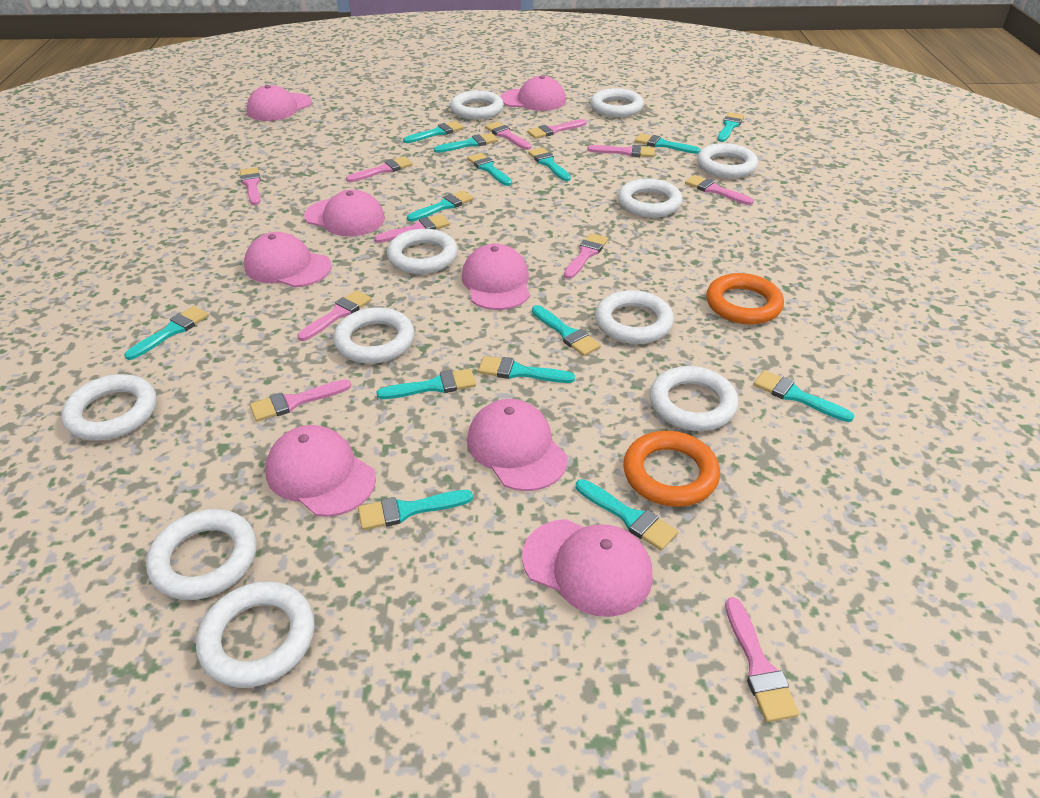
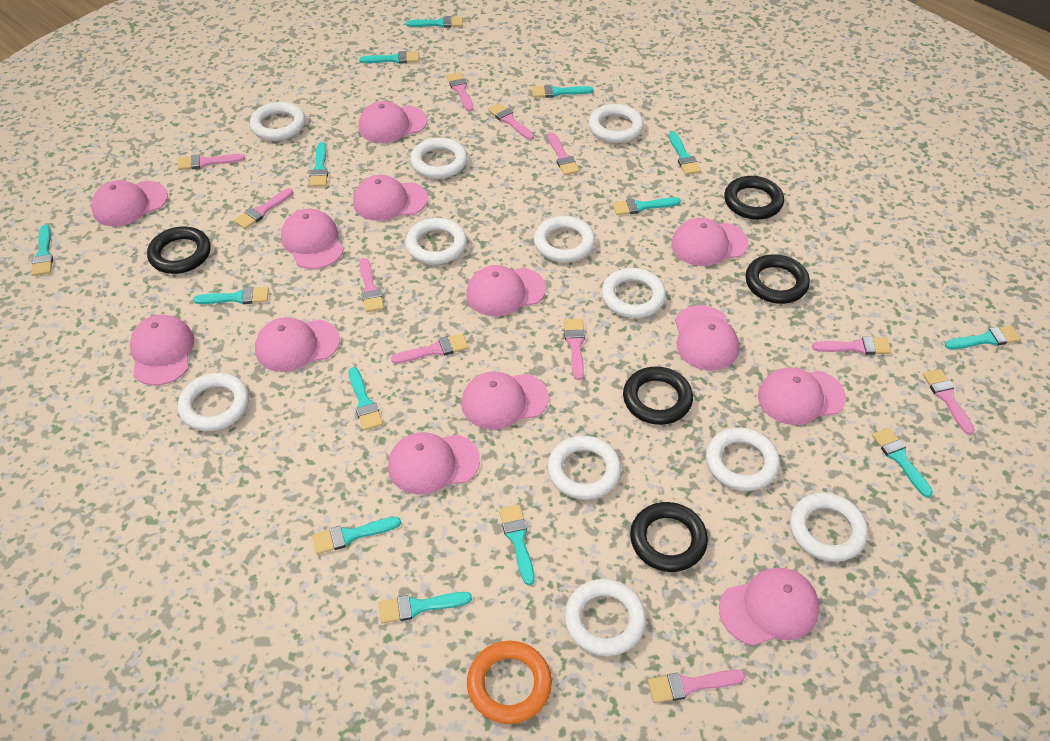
black ring: none = 0 -> [147,226,211,274] [623,366,693,425] [630,502,708,572] [724,176,784,220] [745,254,810,304] = 5
orange ring: [623,431,720,507] [706,273,784,325] = 2 -> [467,641,552,724] = 1
pink cap: [244,232,332,287] [247,85,312,121] [265,425,376,517] [304,190,385,236] [462,244,530,310] [467,399,568,491] [500,75,566,111] [522,519,653,617] = 8 -> [91,180,168,227] [130,315,194,386] [255,317,340,372] [281,209,344,269] [353,175,428,221] [358,101,427,143] [388,432,480,494] [461,372,549,430] [466,265,546,316] [671,218,749,266] [675,305,739,371] [719,568,819,646] [758,367,846,425] = 13

